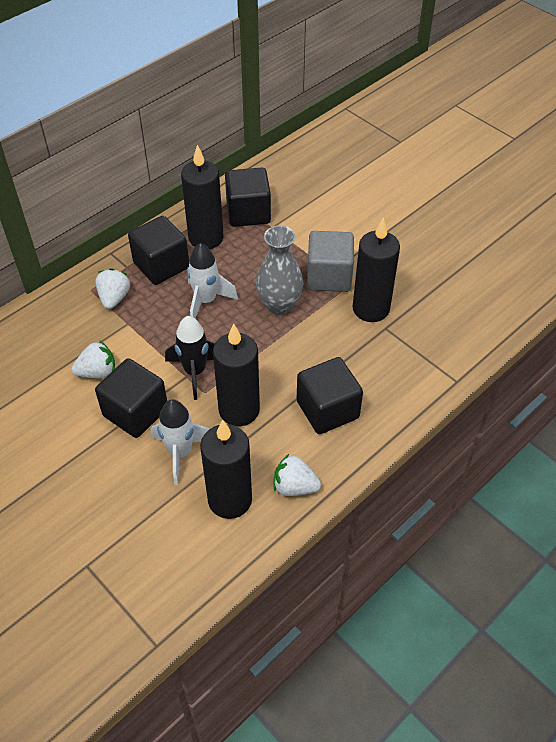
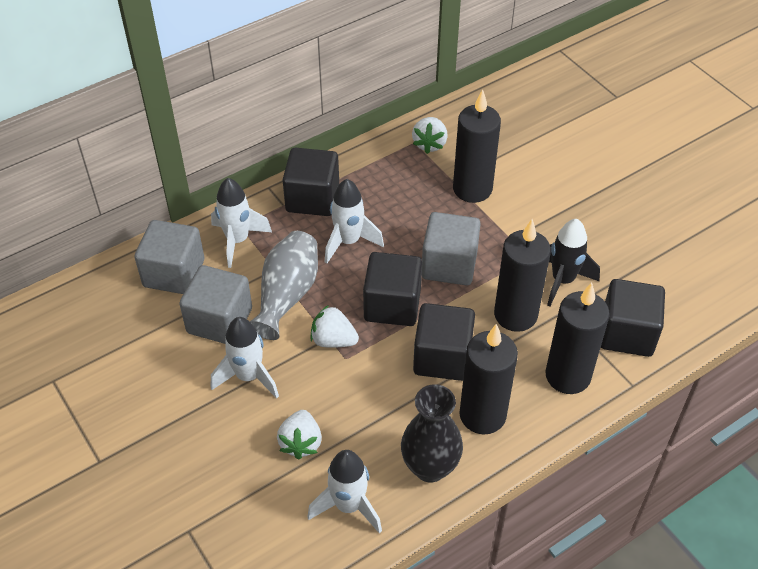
black vase: none = 0 -> [401,384,463,482] = 1
grey cube: [307,231,354,292] = 1 -> [134,220,204,294] [179,265,252,344] [422,212,481,286] = 3
white rocket: [151,399,209,485] [187,243,238,318] = 2 -> [211,178,272,268] [211,317,279,399] [307,450,382,534] [325,179,384,263] = 4

